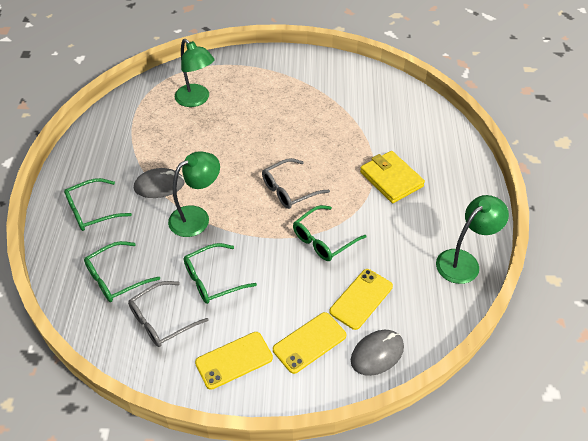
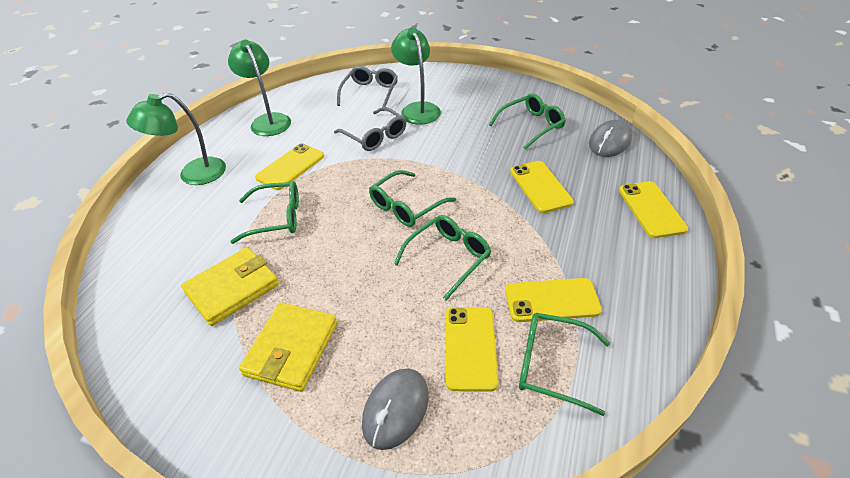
green glasses: [64,178,132,231] [84,241,160,302] [184,243,257,304] [293,205,366,261] = 4 -> [230,181,299,244] [369,170,456,227] [394,215,491,301] [489,93,566,150] [519,313,610,416] = 5
yellow phone: [195,332,273,390] [273,312,346,374] [329,269,393,330] = 3 -> [255,143,324,190] [446,307,499,392] [505,278,602,322] [510,161,574,213] [619,181,688,238] = 5
yellow wallet: [360,151,425,203] = 1 -> [181,247,279,326] [239,302,337,392] = 2

